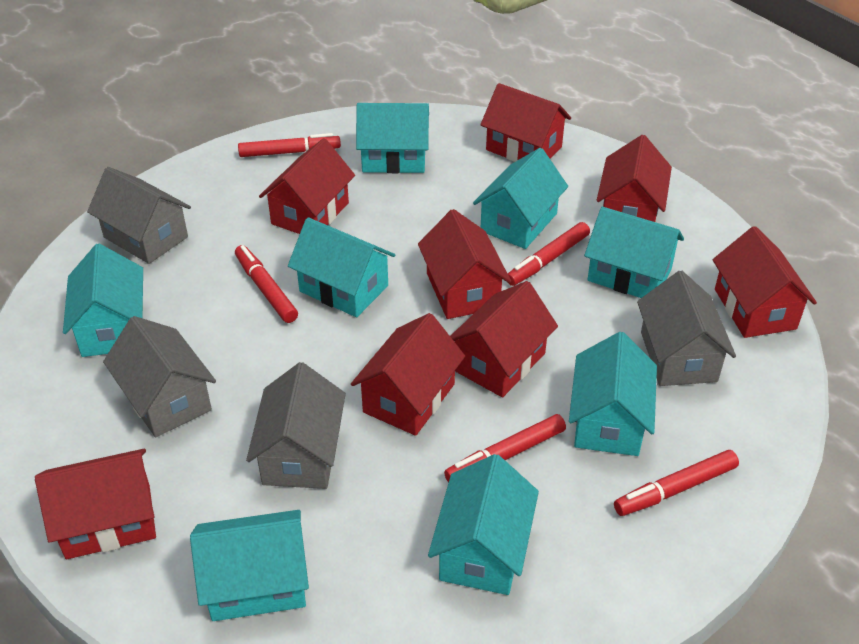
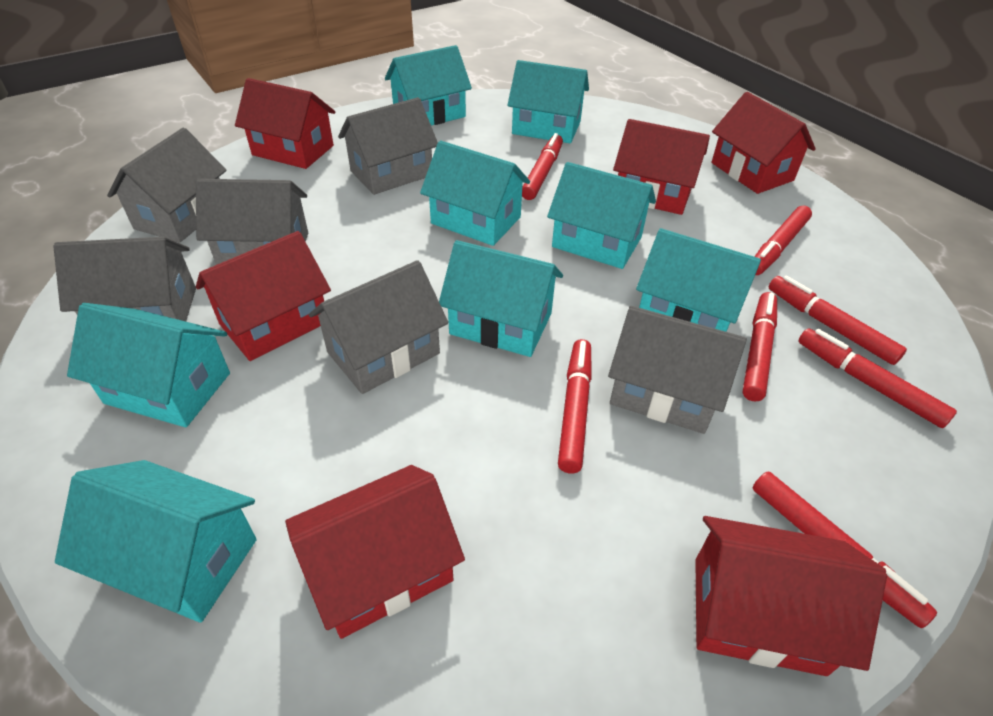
grey house: [87,167,191,264] [103,316,216,437] [246,362,346,489] [637,271,736,386] = 4 -> [53,237,196,321] [107,128,226,243] [196,179,308,265] [309,260,448,394] [338,97,438,195] [608,306,747,434] = 6
red house: [35,449,156,559] [259,138,355,234] [351,313,465,436] [418,209,511,319] [450,281,558,397] [480,83,571,162] [597,135,672,222] [713,226,817,338] = 8 -> [196,231,331,361] [235,78,335,169] [285,465,465,639] [613,119,710,215] [695,516,887,676] [711,92,816,194] = 6
red marker: [235,245,298,323] [238,133,341,157] [444,414,566,483] [507,222,590,286] [614,450,739,516] = 5 -> [522,133,563,200] [558,339,592,474] [742,292,777,402] [753,471,937,628] [754,205,812,275] [769,276,907,365] [798,328,957,428] = 7

